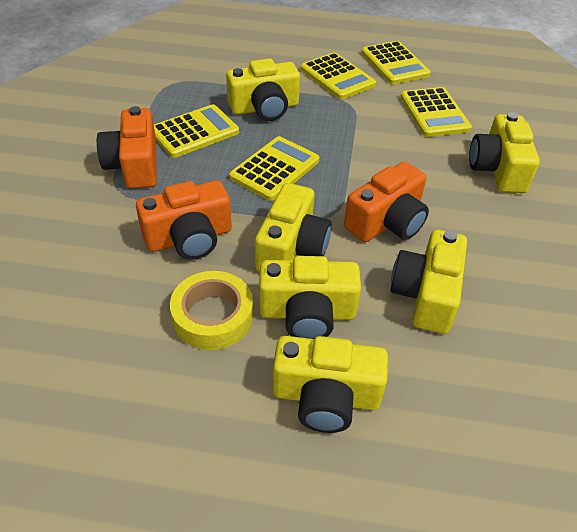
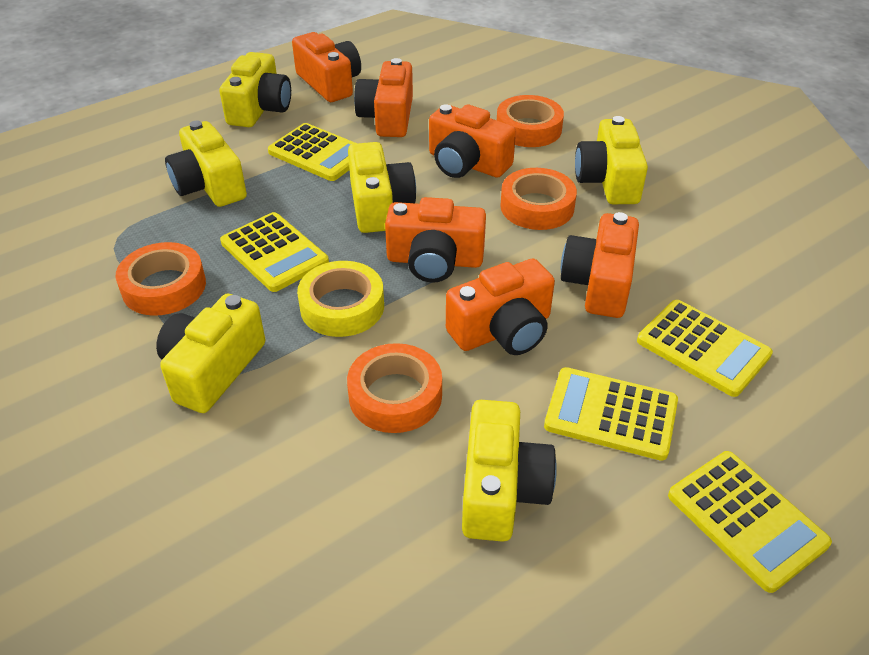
orange camera: [97,106,157,189] [136,180,232,260] [344,161,429,242] = 3 -> [292,32,361,102] [354,58,413,137] [385,197,486,282] [429,104,516,178] [446,259,555,355] [561,212,639,318] = 6
orange tape: none = 0 -> [116,242,206,316] [347,343,442,433] [497,95,564,147] [500,168,577,230] = 4

